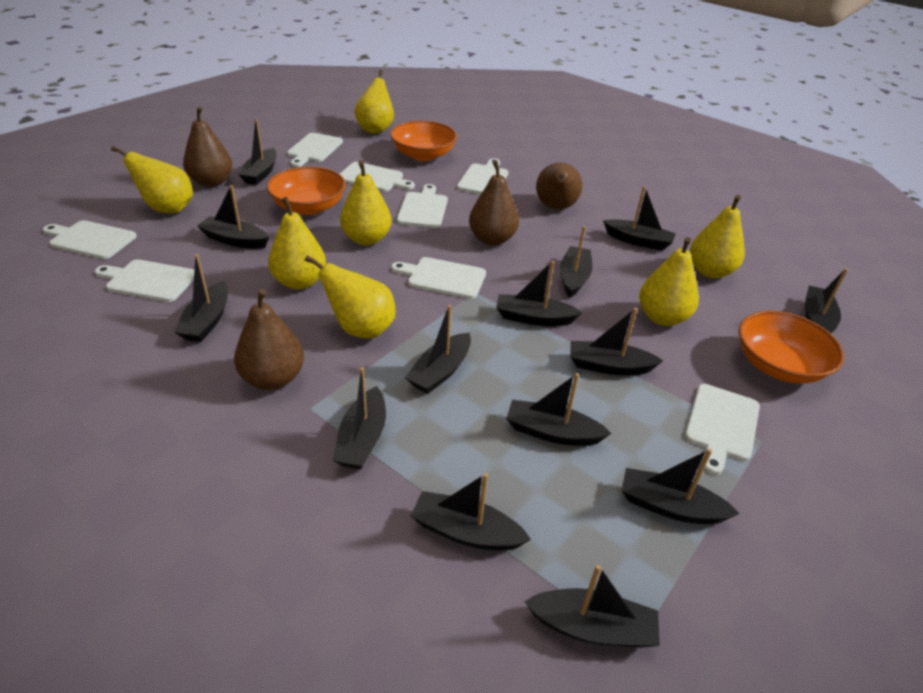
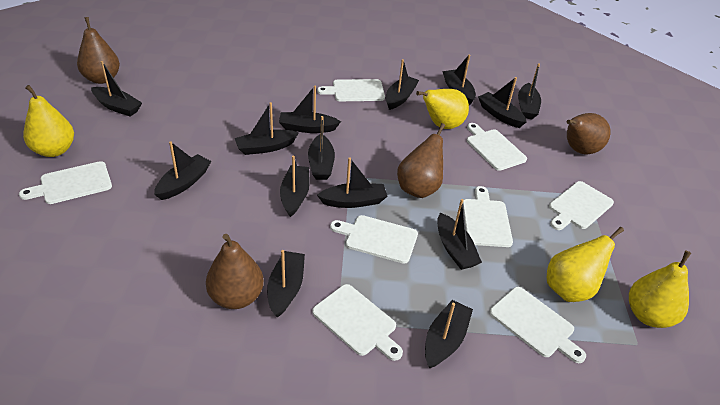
orange bowl: [267,167,346,215] [390,121,457,161] [739,311,844,384] = 3 -> none = 0
yellow pear: [111,146,193,213] [268,197,326,290] [305,255,396,338] [340,161,392,245] [354,70,394,134] [639,237,699,326] [690,195,745,278] = 7 -> [23,85,74,157] [416,89,469,129] [547,227,624,302] [629,251,691,328] = 4

